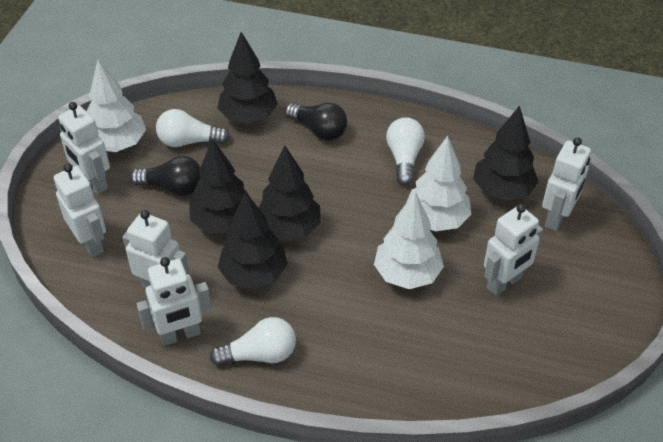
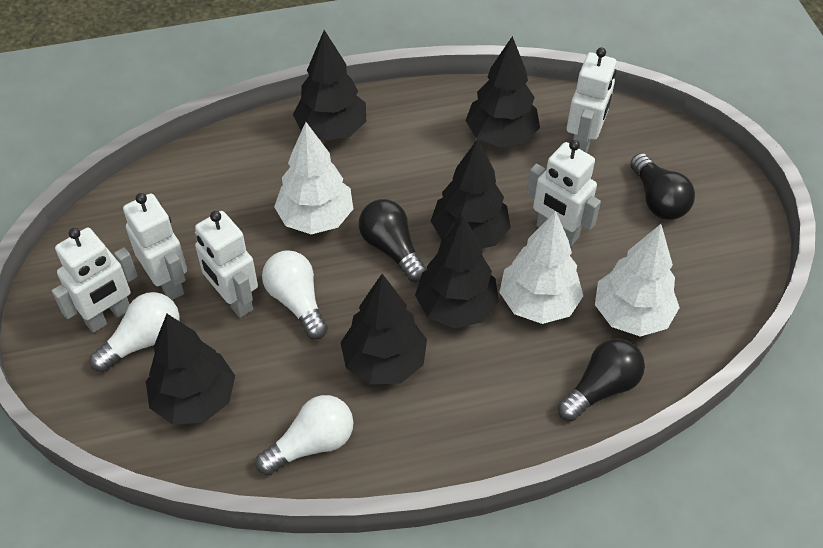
black light bulb: [130,156,200,196] [285,103,347,141] = 2 -> [359,199,427,282] [558,338,645,421] [630,153,695,220] = 3
black tree: [189,139,249,234] [217,32,278,123] [218,192,288,289] [258,145,321,241] [473,106,538,201] = 5 -> [146,314,235,425] [293,30,366,141] [341,274,427,385] [415,216,499,328] [431,139,511,248] [465,36,540,147] = 6
white robot: [54,164,106,257] [58,102,110,195] [122,210,189,289] [136,257,212,346] [484,204,543,296] [542,137,591,231] = 6 -> [52,228,138,333] [123,193,187,300] [195,211,258,318] [527,140,601,246] [567,47,617,153] = 5

